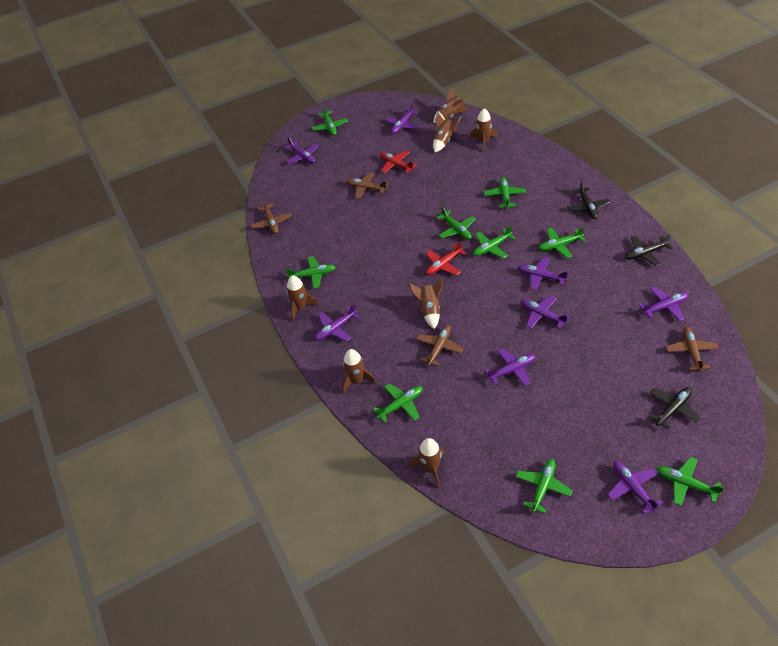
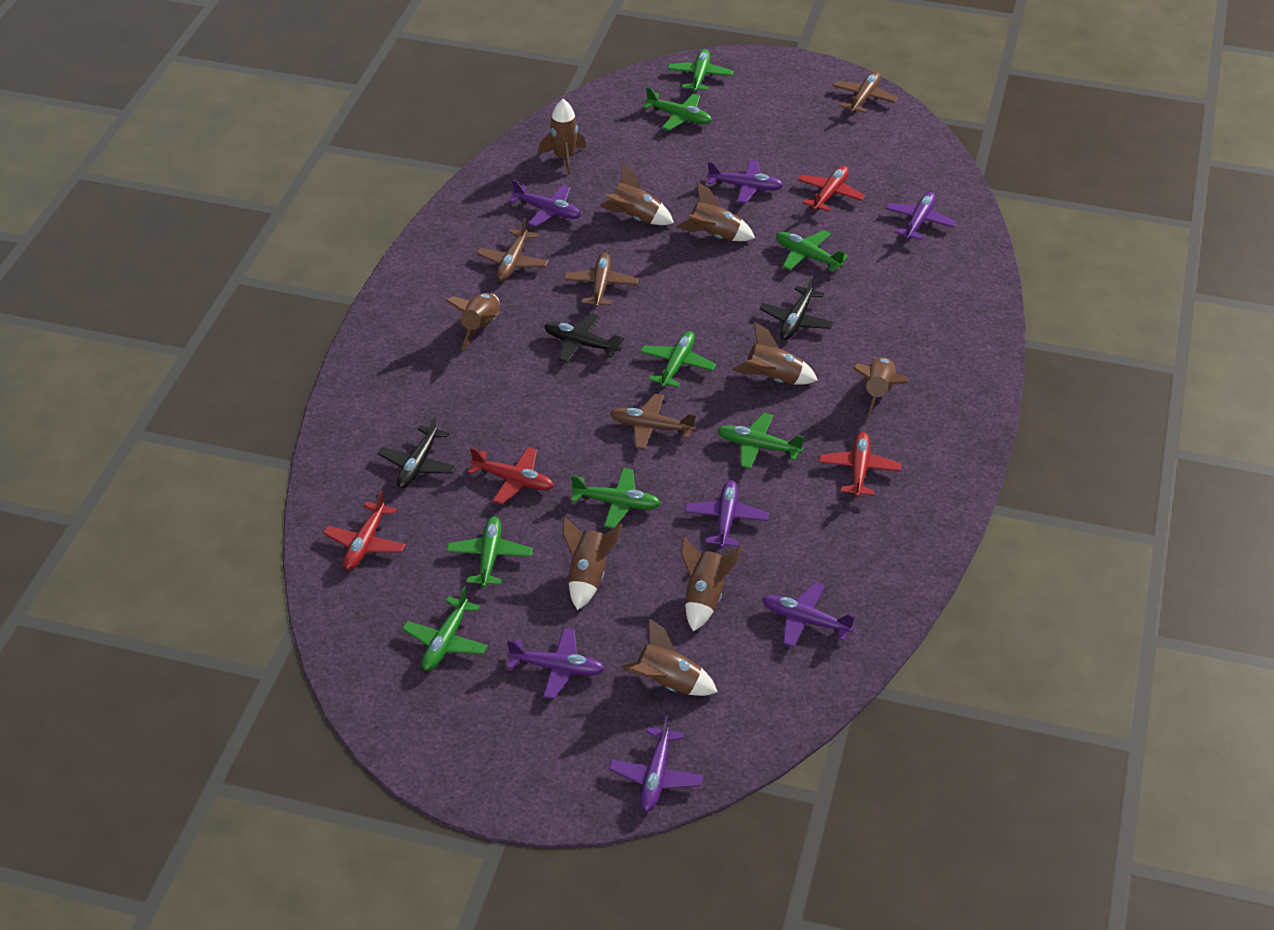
brown rocket: [286,275,319,321] [342,349,376,394] [409,277,443,329] [409,438,445,487] [433,87,469,123] [433,113,461,152] [470,108,497,152] = 7 -> [446,293,500,350] [538,99,586,175] [562,517,623,610] [600,163,674,225] [621,618,717,696] [677,182,755,241] [681,537,742,632] [732,322,818,385] [853,357,908,419] = 9
green plane: [286,256,336,289] [312,105,348,135] [373,384,423,423] [436,206,476,240] [473,225,515,259] [484,177,526,209] [516,459,573,513] [539,227,586,258] [656,457,724,506] = 9 -> [402,586,488,671] [447,516,533,588] [571,468,661,528] [640,331,716,387] [643,87,712,131] [668,49,733,92] [718,413,804,469] [776,230,849,272] = 8
purple plane: [284,137,319,164] [315,304,360,341] [385,103,419,134] [485,348,536,386] [518,257,568,290] [521,296,570,329] [608,461,663,514] [639,286,688,321] = 8 -> [507,628,605,699] [508,180,581,227] [609,715,703,811] [685,480,769,549] [707,160,783,203] [762,582,856,647] [885,192,956,240] = 7
red plane: [380,151,417,173] [426,241,467,275] = 2 -> [323,490,406,570] [467,447,554,504] [798,166,865,211] [819,432,901,497] = 4

